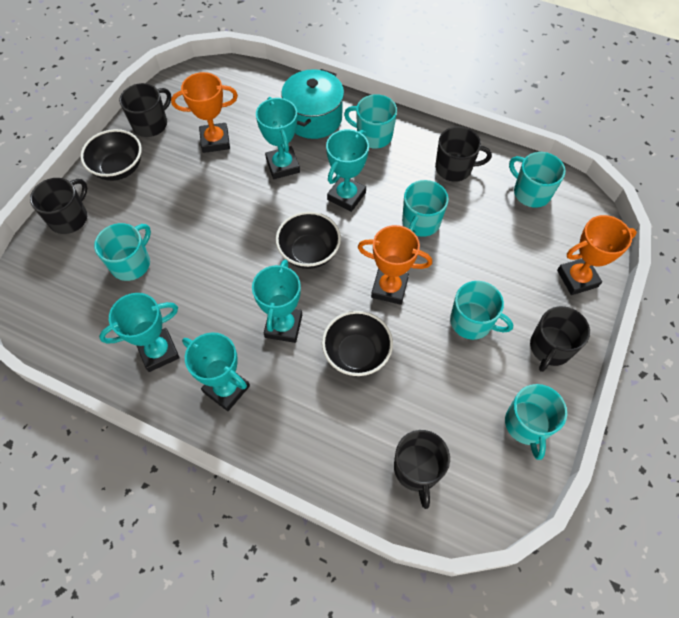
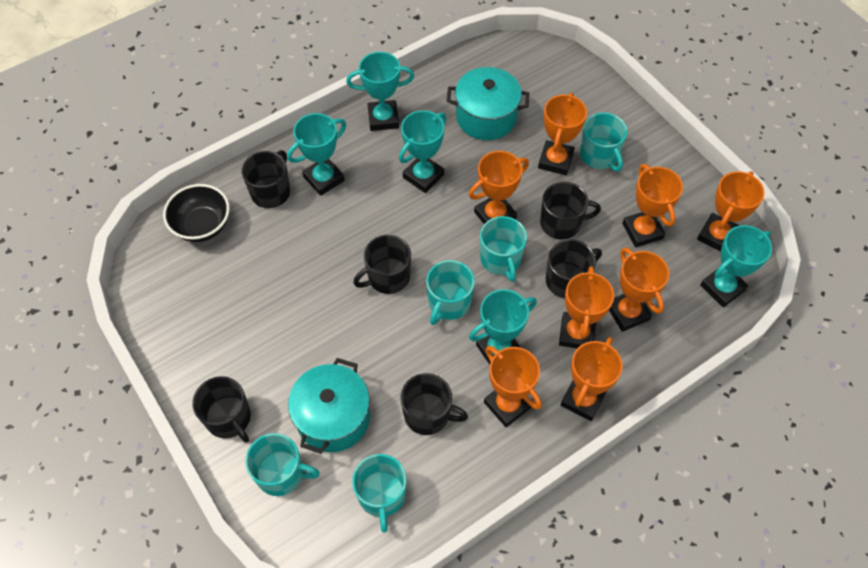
black bowl: [80,129,142,181] [276,211,341,269] [322,311,393,376] = 3 -> [163,184,230,242] = 1
black mug: [30,178,87,234] [119,83,171,137] [394,430,450,509] [435,127,492,182] [530,306,590,372] = 5 -> [192,376,251,443] [241,150,290,208] [353,235,411,294] [400,373,468,435] [540,182,601,240] [546,239,602,298] = 6
orange trophy: [171,72,238,153] [358,225,432,305] [557,215,637,295] = 3 -> [469,151,529,224] [484,346,542,427] [538,93,587,175] [559,266,614,348] [561,337,623,421] [609,247,669,332] [622,164,683,247] [697,171,765,251] = 8
turquoise mug: [94,223,151,281] [344,94,397,148] [402,180,449,237] [450,281,513,340] [505,384,567,460] [509,152,566,207] = 6 -> [245,433,319,496] [352,454,407,533] [426,260,475,325] [480,216,527,282] [580,113,627,171] = 5
turquoise pot: [281,69,344,139] = 1 -> [288,358,370,454] [447,67,529,140] = 2

